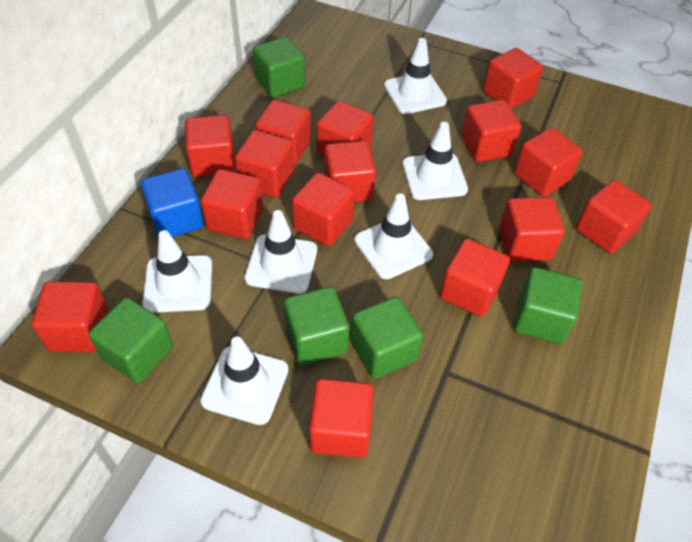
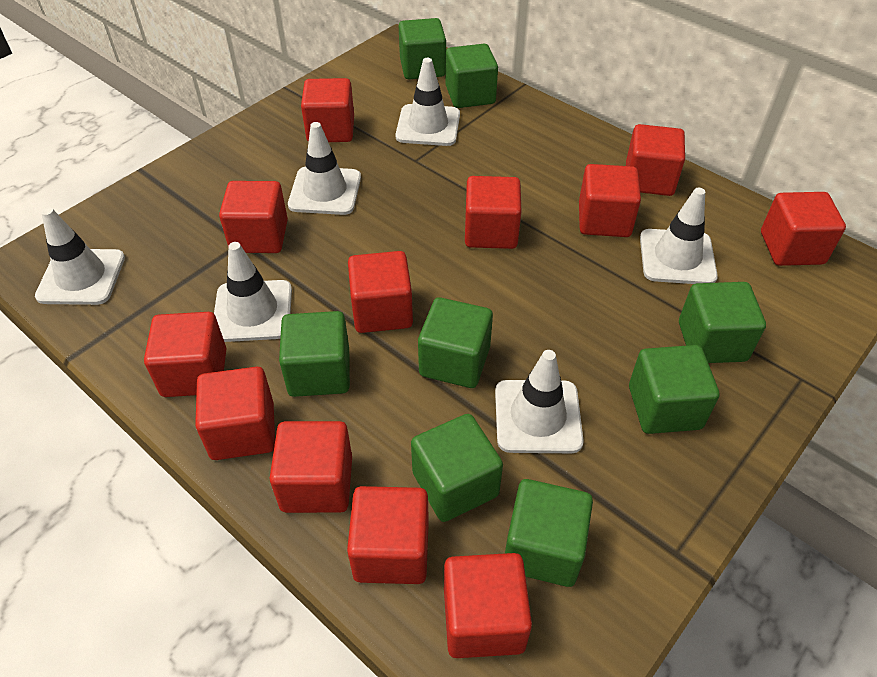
blue cube: [141,169,204,237] = 1 -> none = 0
green cube: [88,297,173,383] [253,37,305,98] [284,287,349,365] [351,296,423,379] [514,267,582,344] = 5 -> [279,311,350,397] [399,18,446,79] [411,414,503,522] [418,297,493,388] [445,44,498,108] [505,479,593,587] [629,345,719,434] [679,282,766,363] = 8
red cube: [32,281,109,352] [185,115,235,177] [201,169,263,239] [235,130,294,198] [255,100,311,165] [292,173,355,246] [309,379,374,458] [317,101,374,156] [324,141,376,202] [440,239,510,317] [462,100,521,162] [483,48,543,109] [499,197,565,262] [514,127,583,197] [576,180,652,254] = 15 -> [144,312,227,397] [195,367,275,460] [219,181,288,253] [269,421,352,513] [301,78,354,142] [347,486,429,584] [348,251,413,333] [444,553,532,658] [465,176,522,249] [579,164,641,237] [626,124,685,196] [761,192,846,266] = 12

